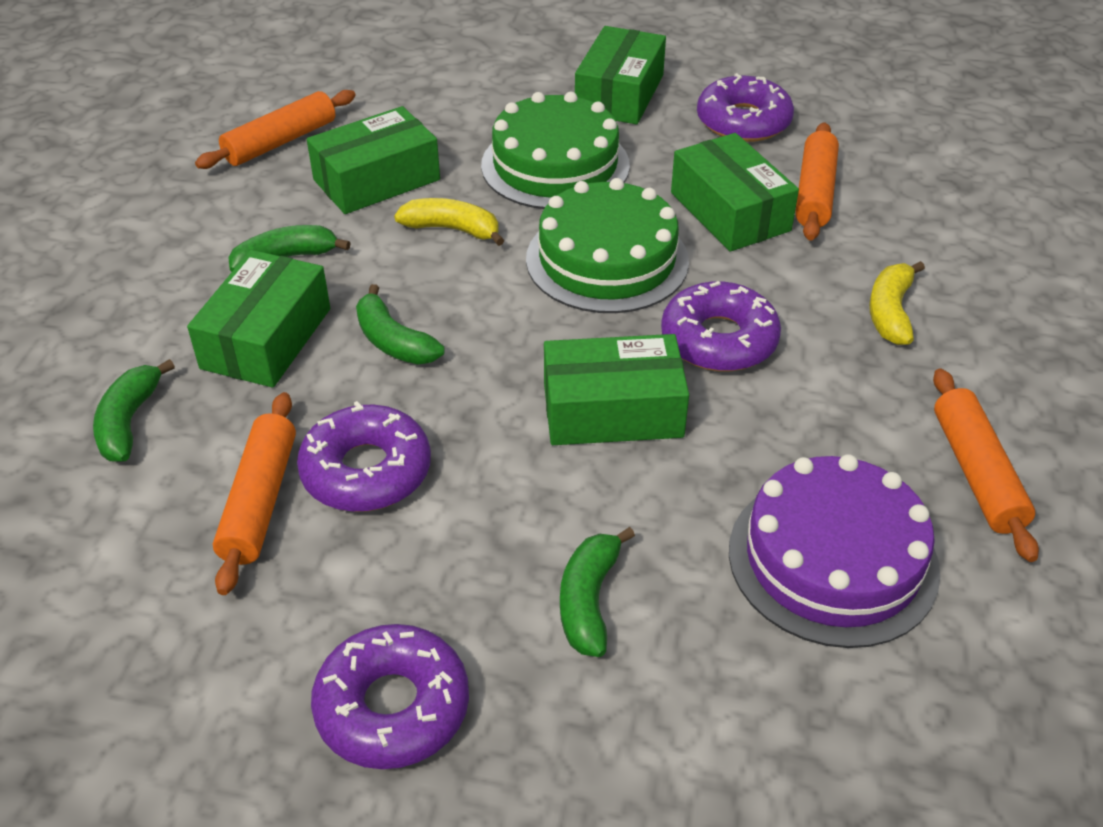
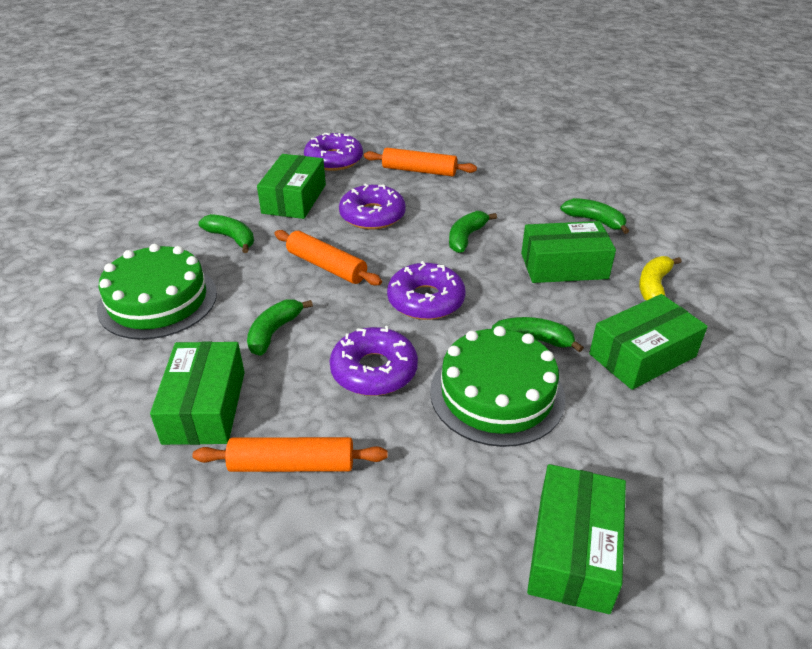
green banana: [93,359,175,462] [228,225,350,272] [356,284,445,365] [560,527,635,657] = 4 -> [198,214,254,253] [247,299,313,356] [449,211,497,253] [492,317,584,352] [560,198,629,234] = 5
orange rolling pin: [195,90,356,169] [213,392,296,595] [795,122,839,241] [933,369,1039,562] = 4 -> [192,437,388,472] [274,230,382,286] [364,148,477,176] = 3
purple cake: [729,454,940,648] = 1 -> none = 0
yellow banana: [394,198,505,246] [869,261,925,345] = 2 -> [639,256,682,301] = 1

